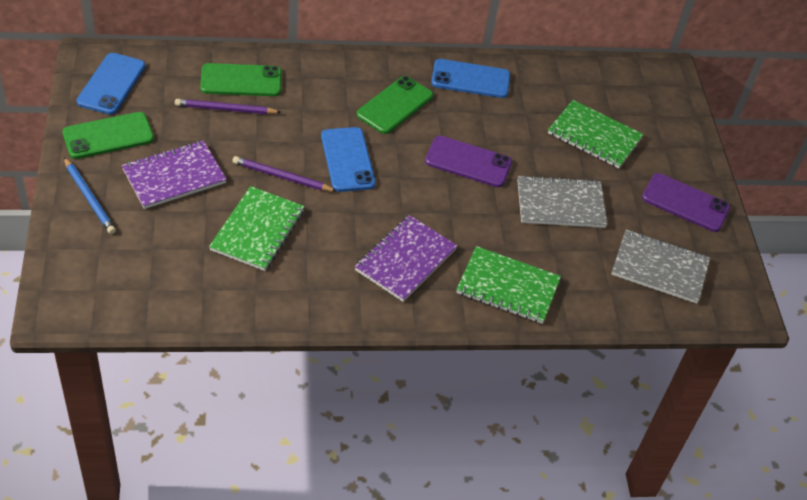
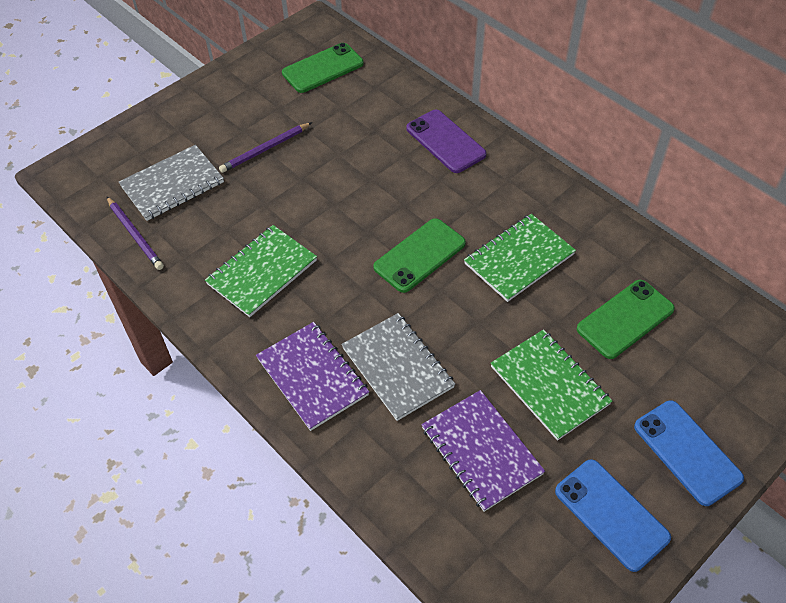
blue pencil: [64,157,116,234] = 1 -> none = 0
blue phone: [77,53,146,115] [321,127,376,192] [431,59,510,98] = 3 -> [555,459,671,572] [634,400,744,506] = 2
purple phone: [425,136,512,187] [642,173,730,232] = 2 -> [406,110,486,173] = 1

